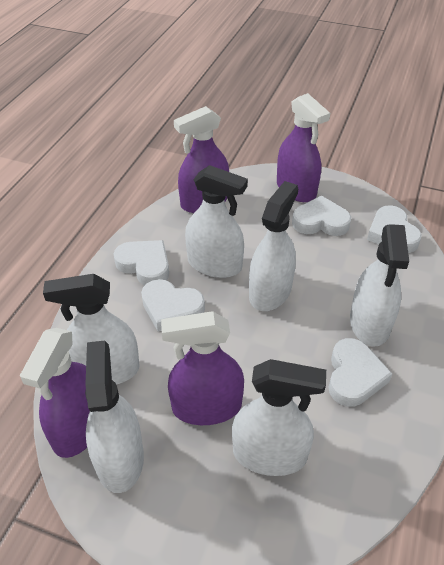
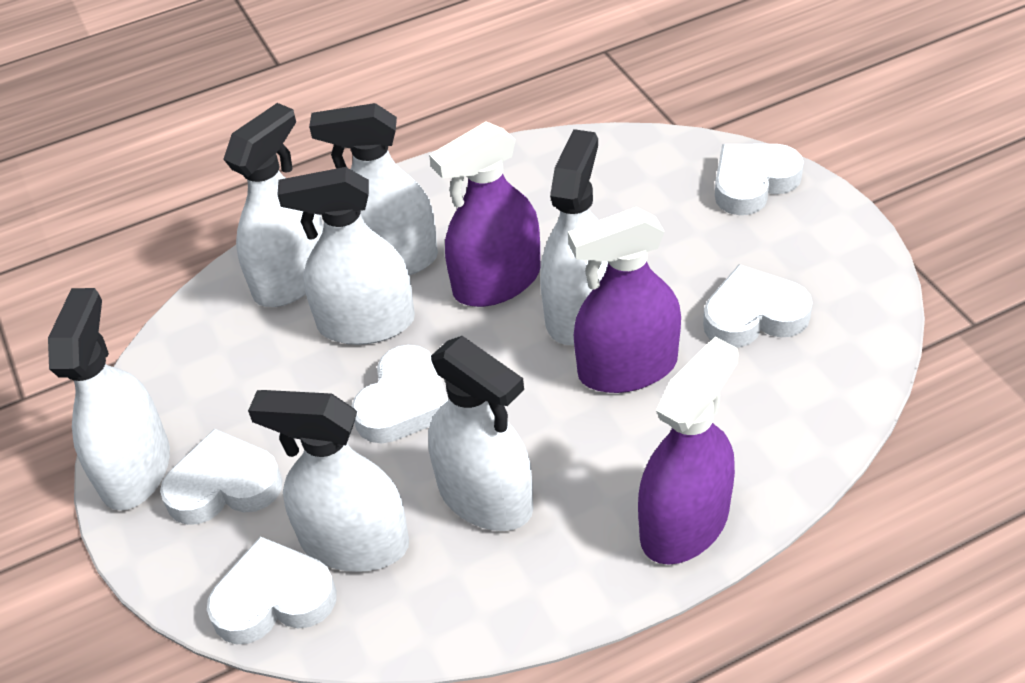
purple spray bottle: [20,328,90,458] [161,311,244,425] [174,106,229,213] [277,93,330,202] = 4 -> [429,121,541,307] [568,207,681,393] [638,337,739,565] = 3
white spray bottle: [43,274,140,385] [85,340,144,493] [185,165,248,278] [232,359,326,476] [249,181,298,311] [350,224,409,347] = 6 -> [48,288,170,511] [224,103,323,307] [248,390,409,572] [277,167,415,345] [309,103,438,275] [428,336,533,531] [540,129,608,345] = 7

